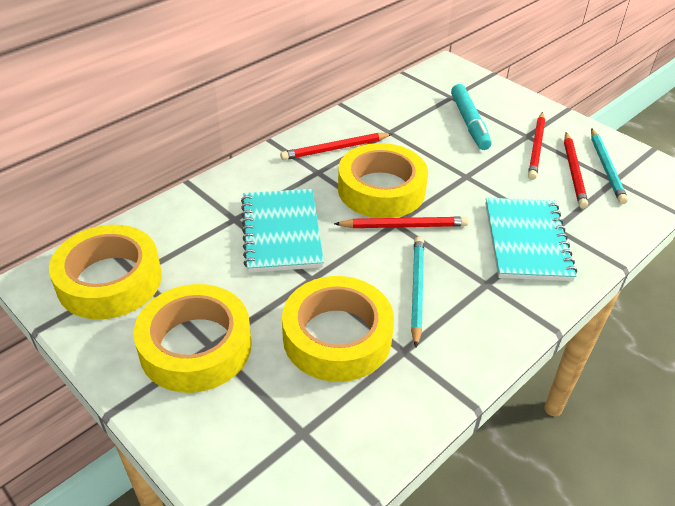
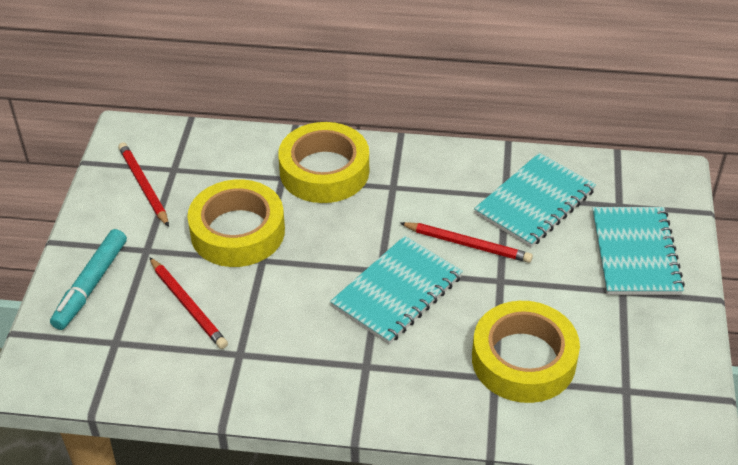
red pencil: [280,133,392,160] [334,217,469,228] [528,112,545,180] [564,132,588,209] = 4 -> [118,142,169,227] [149,257,228,349] [400,222,533,263] = 3
turquoise notebook: [241,189,324,273] [485,198,577,281] = 2 -> [330,236,463,344] [474,153,596,247] [592,207,685,295] = 3
turquoise pencil: [411,236,424,347] [591,128,628,204] = 2 -> none = 0
yellow tape: [49,225,162,319] [134,284,252,393] [282,276,394,382] [338,143,428,218] = 4 -> [187,179,285,267] [278,122,369,203] [472,301,580,403] = 3

